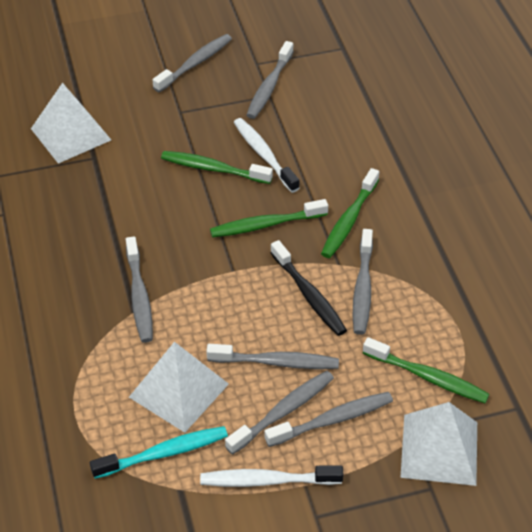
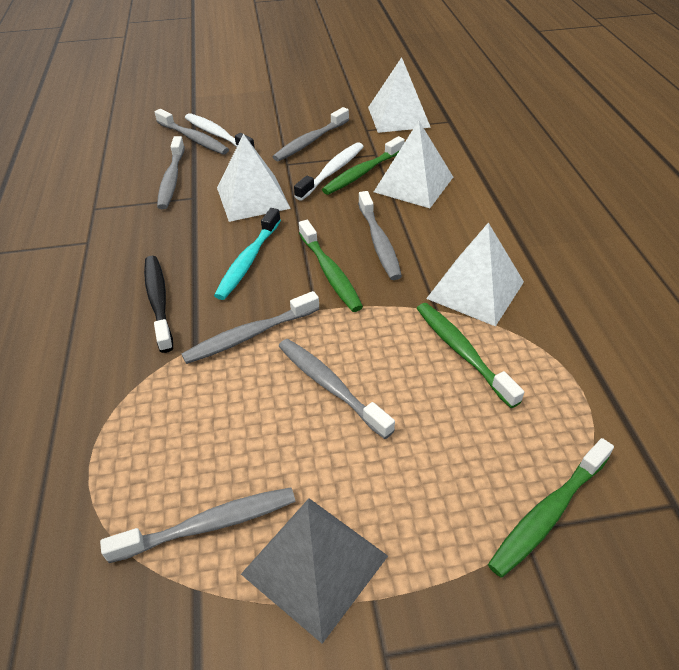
grey pyramid: none = 0 -> [241,498,388,644] = 1
white pyramid: [31,83,111,164] [129,342,229,433] [400,402,477,486] = 3 -> [217,134,291,222] [368,57,431,133] [374,121,453,208] [426,223,524,327] = 4

